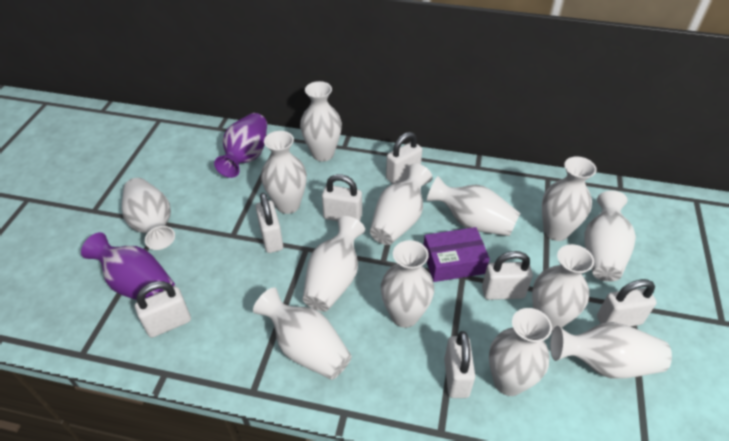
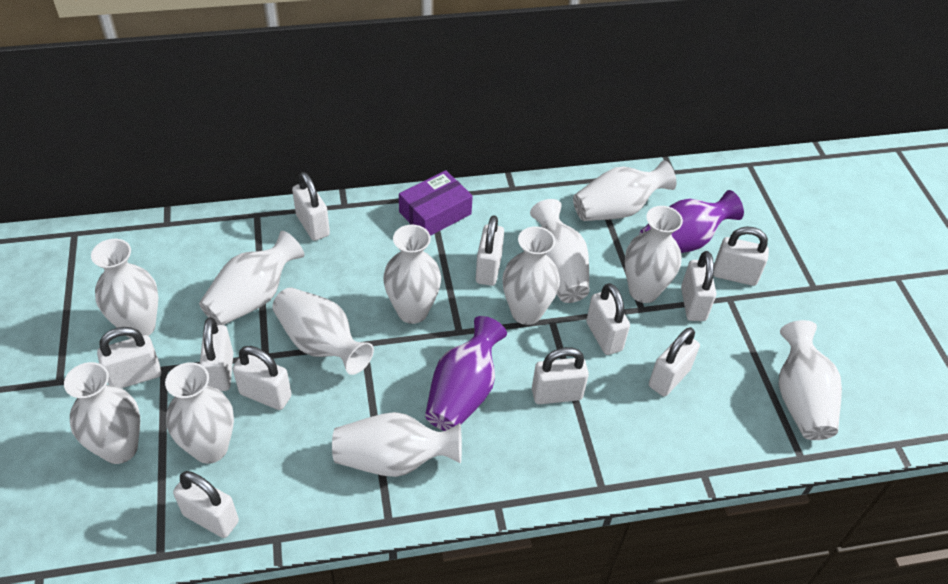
white padlock: [135,281,191,338] [256,193,283,253] [322,174,362,221] [386,132,422,184] [444,331,475,398] [482,251,533,300] [597,279,657,326] = 7 -> [97,327,162,388] [173,471,239,538] [200,317,234,391] [233,346,292,410] [292,172,330,241] [476,215,504,286] [532,347,589,404] [586,283,630,355] [649,327,700,396] [681,251,716,321] [714,226,769,286] = 11
white vase: [122,178,175,250] [253,287,352,380] [261,131,307,214] [300,81,342,161] [303,216,365,312] [370,163,433,245] [381,240,434,328] [427,176,520,236] [489,308,552,396] [532,244,594,331] [542,156,597,241] [550,322,672,379] [584,191,636,282] = 13 -> [64,362,140,464] [91,239,158,339] [165,362,234,464] [199,231,305,325] [272,287,374,375] [332,412,462,477] [383,225,441,324] [503,226,560,325] [530,199,589,303] [573,160,676,221] [625,206,683,303] [779,320,842,440] = 12

